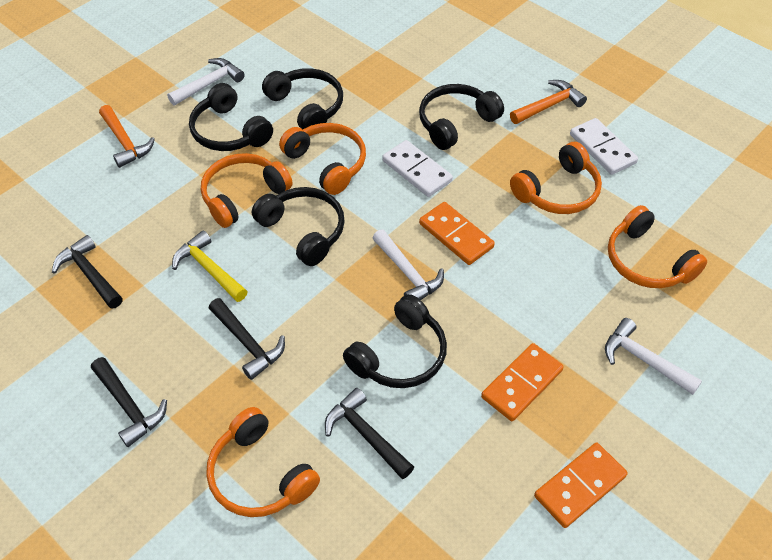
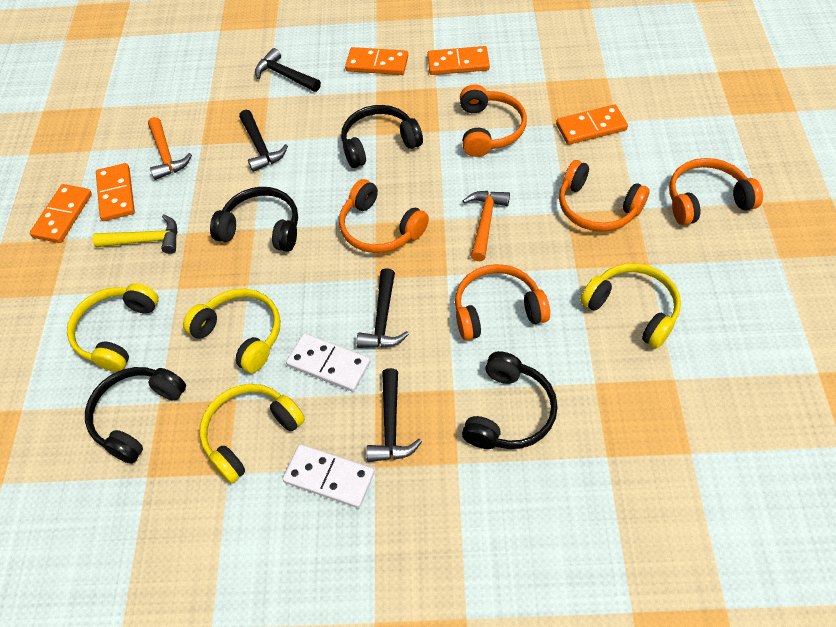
black headphones: [189,83,273,151] [252,187,345,266] [262,68,343,129] [343,294,447,388] [419,84,504,150] = 5 -> [85,367,186,464] [210,187,298,252] [341,105,423,168] [462,351,558,449] = 4
orange domino: [419,202,495,265] [481,343,564,421] [534,443,628,528] = 3 -> [30,184,92,243] [96,163,135,221] [345,47,408,75] [427,46,490,75] [556,105,628,145] = 5
white hammer: [167,58,245,106] [373,229,444,300] [605,318,702,395] = 3 -> none = 0
yellow headphones: none = 0 -> [67,283,158,372] [183,289,280,373] [200,384,305,483] [581,263,681,349] = 4

